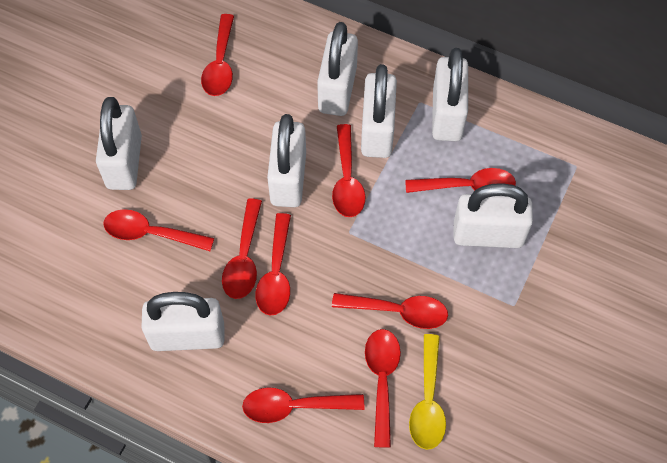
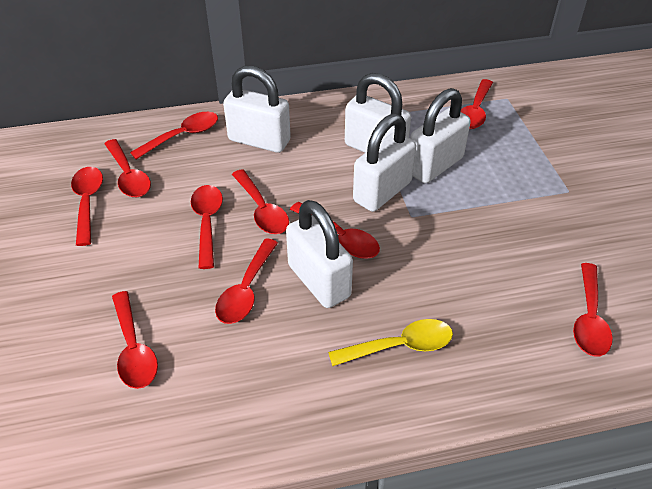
red spoon: [103,209,214,251] [201,14,234,96] [222,199,262,299] [242,387,364,423] [255,213,291,316] [332,124,365,217] [332,293,448,329] [365,329,401,448] [405,168,516,193] = 9 -> [71,167,103,246] [104,139,151,197] [112,291,158,389] [130,112,218,159] [191,185,223,269] [215,238,278,324] [232,169,289,234] [290,202,380,259] [461,79,493,129] [573,263,613,356] = 10
white padlock: [96,97,142,190] [141,292,224,351] [267,114,306,207] [317,22,358,116] [361,64,397,158] [432,48,468,141] [454,183,533,248] = 7 -> [223,66,291,153] [286,200,353,308] [345,73,411,153] [353,113,416,212] [410,88,471,183] = 5

